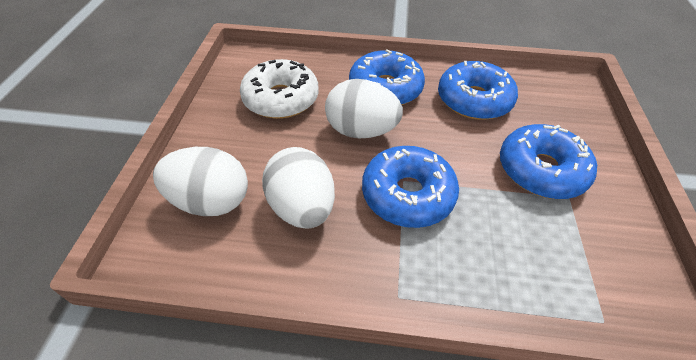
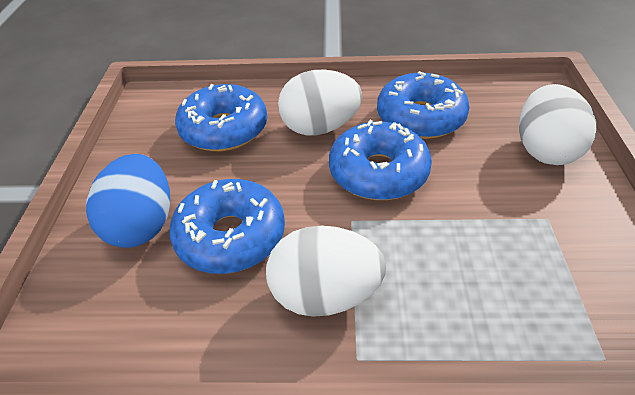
blue egg: none = 0 -> [86,154,170,248] = 1
white donut: [240,59,319,119] = 1 -> none = 0

